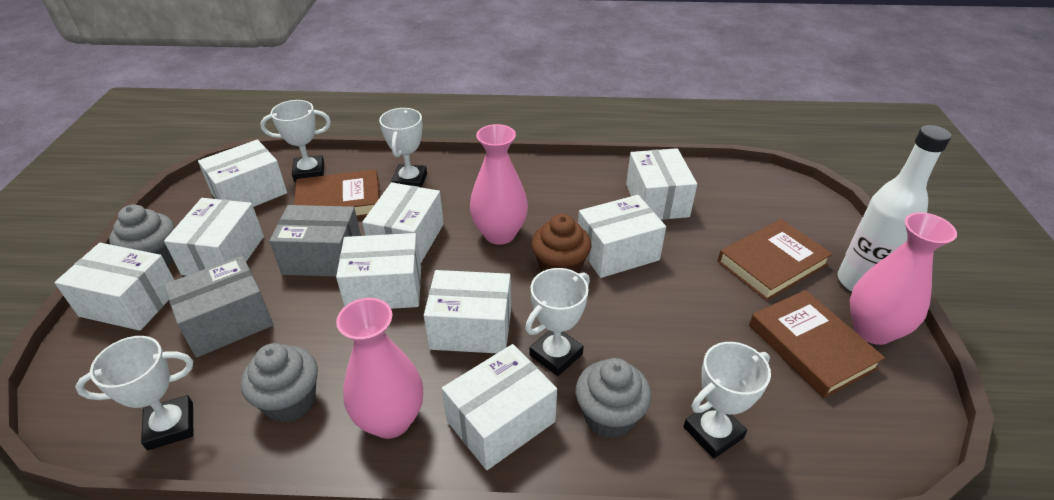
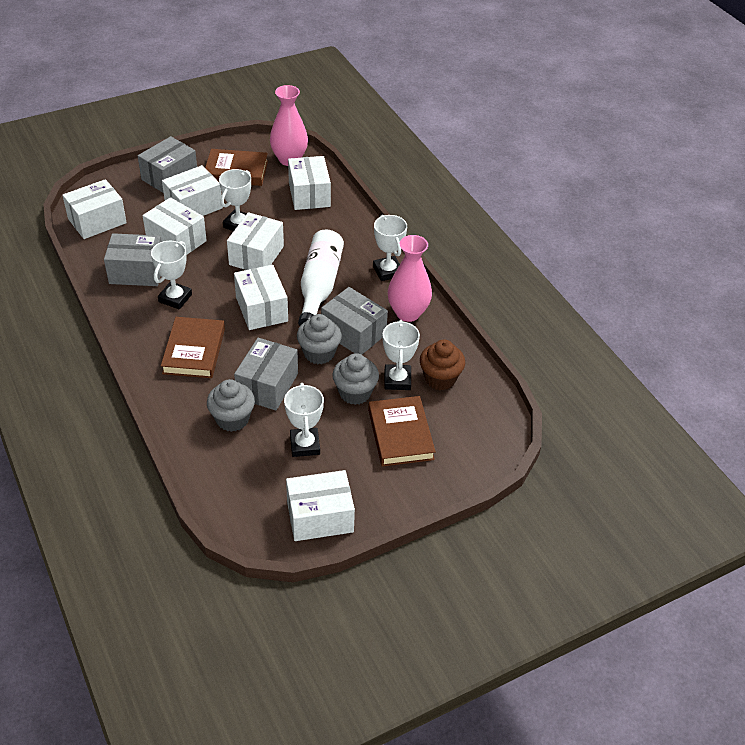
grey box: [164,256,274,358] [269,205,361,277] = 2 -> [104,233,162,286] [138,136,197,193] [234,338,298,410] [321,287,388,355] = 4
pink vase: [336,298,423,439] [470,124,528,245] [850,212,957,345] = 3 -> [270,85,308,166] [388,235,432,322] = 2
white box: [54,243,174,331] [164,198,264,276] [198,140,287,207] [336,233,421,309] [362,182,444,262] [424,270,511,353] [442,344,557,470] [578,195,666,278] [626,148,697,220] = 9 -> [62,179,127,239] [143,197,207,255] [162,165,223,216] [227,212,284,270] [234,265,288,330] [286,470,355,541] [288,156,331,210] = 7

